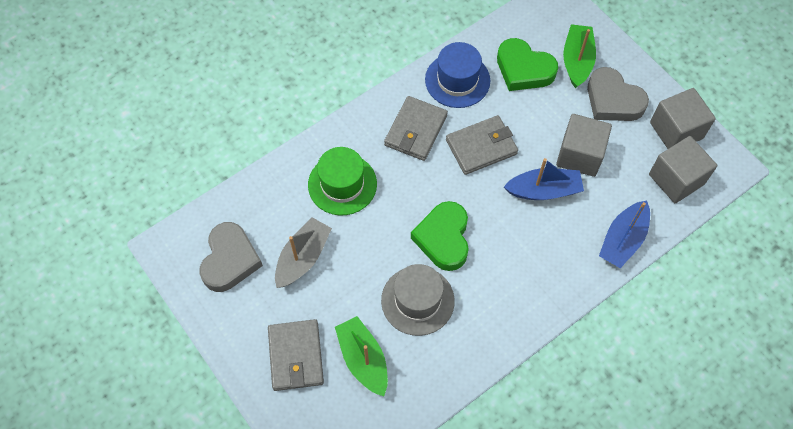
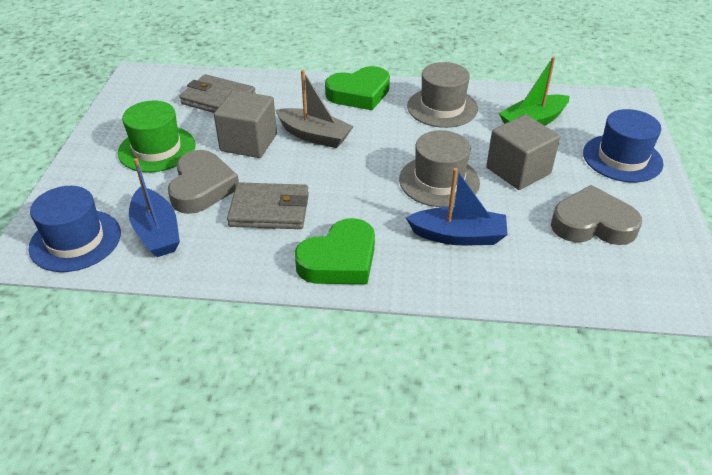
blue hat: [425,42,490,108] = 1 -> [28,186,121,272] [583,109,663,183] = 2
green boat: [335,316,388,396] [563,24,596,88] = 2 -> [499,57,569,126] = 1
grey cube: [556,114,612,177] [649,136,717,203] [650,88,716,149] = 3 -> [214,90,277,158] [486,114,560,190] = 2
grey hat: [381,264,455,336] = 1 -> [399,130,480,207] [407,62,478,128] = 2
grey wallet: [268,319,324,391] [384,96,448,161] [446,115,518,175] = 3 -> [179,74,256,113] [227,182,309,229] = 2

